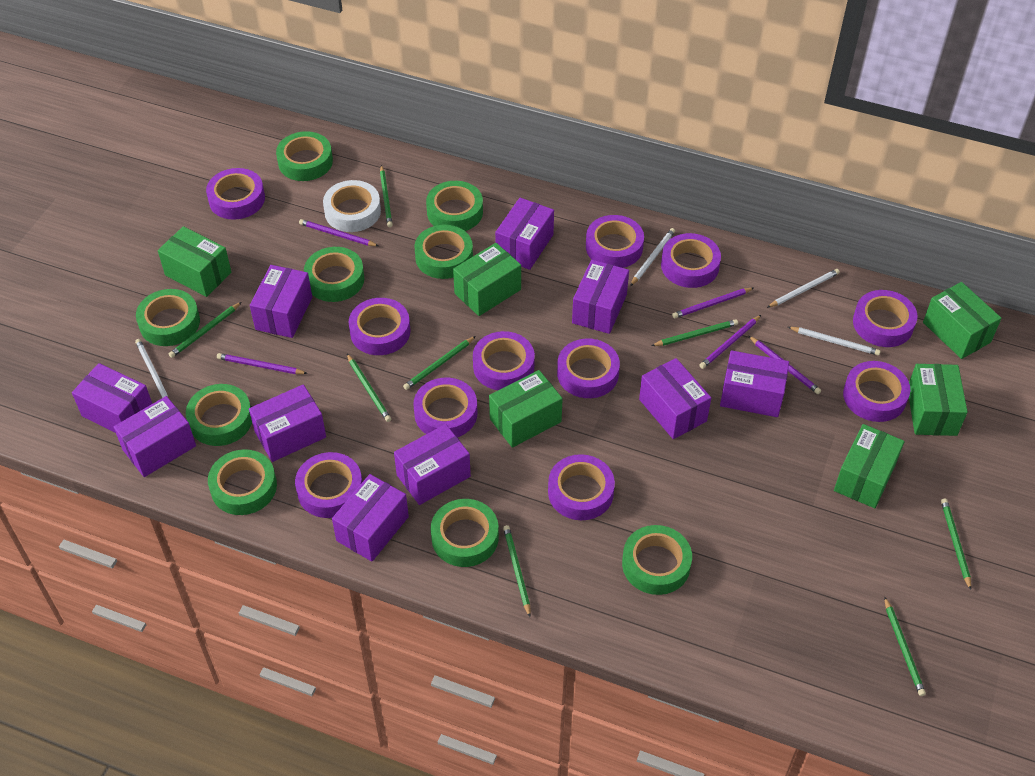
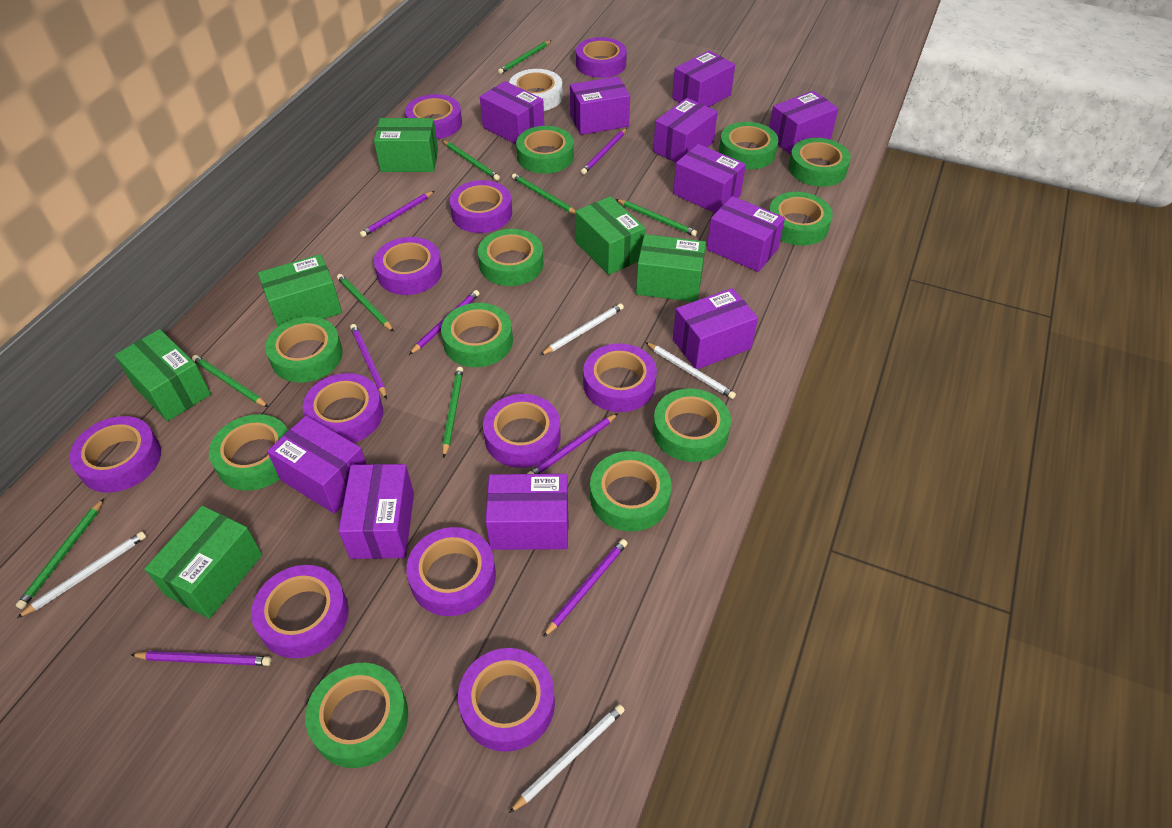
green tape: [136,289,200,346] [186,384,252,446] [208,449,277,515] [276,131,333,181] [304,247,364,302] [414,225,473,279] [426,181,483,231] [431,499,499,567] [622,525,692,595] = 9 -> [209,414,288,491] [265,317,343,382] [305,663,408,768] [441,303,513,367] [478,229,543,286] [516,126,574,174] [590,451,672,532] [653,389,731,462] [719,122,779,169] [769,192,833,246] [789,138,851,187] = 11
purple box: [72,363,152,433] [114,396,196,477] [249,384,326,462] [250,265,312,338] [332,474,409,562] [394,424,471,505] [495,198,554,270] [572,260,629,334] [639,358,711,439] [720,350,789,417] = 10 -> [267,416,367,514] [338,464,414,559] [480,81,544,144] [485,474,568,550] [570,76,630,135] [653,98,718,162] [672,51,735,107] [673,144,746,213] [673,288,758,369] [707,196,785,272] [769,91,838,155] = 11
purple pencil: [217,353,308,374] [299,219,378,246] [672,288,754,318] [699,315,761,369] [749,336,821,394] = 5 -> [131,651,271,666] [350,324,387,399] [360,191,434,237] [409,290,480,355] [527,413,618,474] [543,539,628,637] [581,128,627,174] = 7

